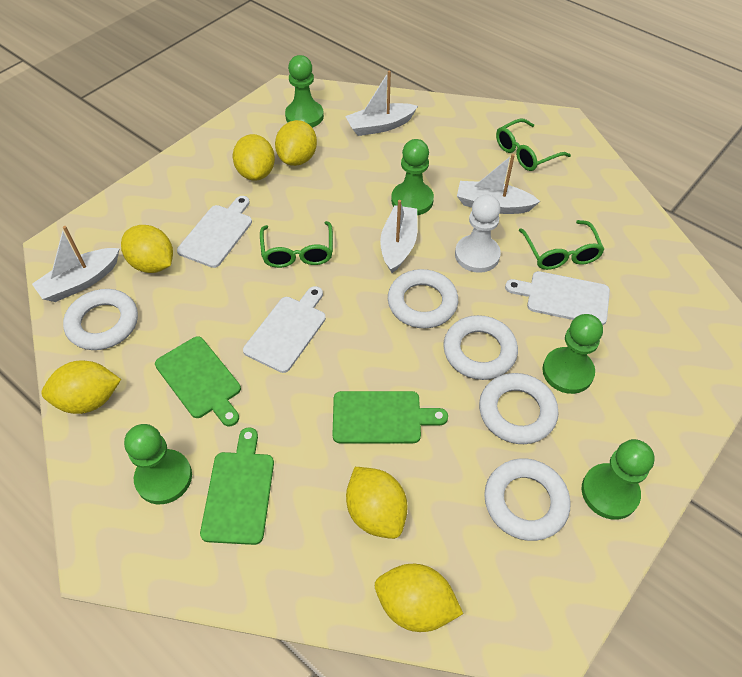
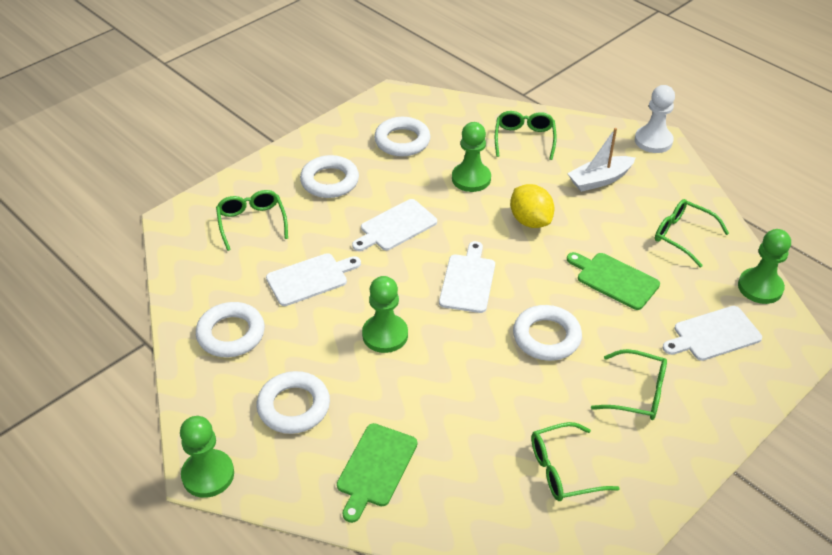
green cutting board: [155,336,241,427] [200,427,274,545] [332,391,448,444] = 3 -> [337,423,417,523] [567,252,660,310] = 2
green glasses: [260,221,333,268] [496,118,571,171] [519,220,605,270] = 3 -> [216,190,288,251] [495,111,556,160] [531,422,620,501] [591,349,667,420] [655,199,729,268] = 5
green pawn: [124,424,192,504] [285,55,324,128] [391,139,434,215] [542,314,603,394] [581,439,654,520] = 5 -> [180,416,234,498] [362,276,408,353] [452,122,491,192] [738,229,791,304] = 4
white boat: [32,226,120,302] [345,71,418,136] [380,200,418,273] [457,154,540,214] = 4 -> [567,128,635,192] = 1
white cutting board: [177,196,252,268] [243,286,326,373] [505,271,610,325] = 3 -> [266,253,361,306] [352,199,437,251] [439,241,495,313] [663,306,762,361] = 4
yellow lemon: [41,361,121,414] [121,225,173,273] [233,134,275,181] [275,120,317,166] [346,467,408,539] [375,564,463,632] = 6 -> [510,184,554,228] = 1

